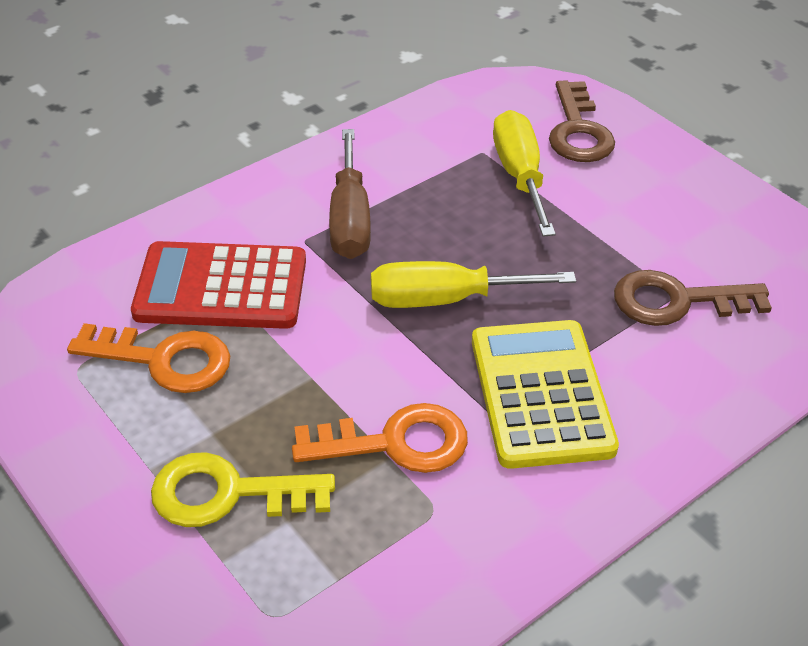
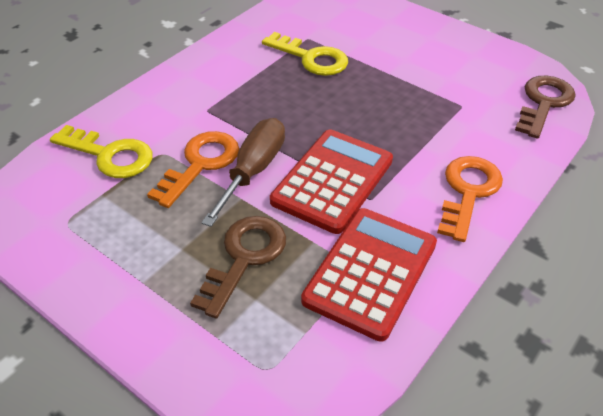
red calculator: [131,241,306,329] = 1 -> [270,129,393,234] [301,208,437,342] = 2
yellow calculator: [472,320,619,469] = 1 -> none = 0
yellow key: [151,452,335,527] = 1 -> [50,125,153,178] [262,32,348,76] = 2
yellow screwdriver: [371,261,576,308] [493,110,556,237] = 2 -> none = 0

